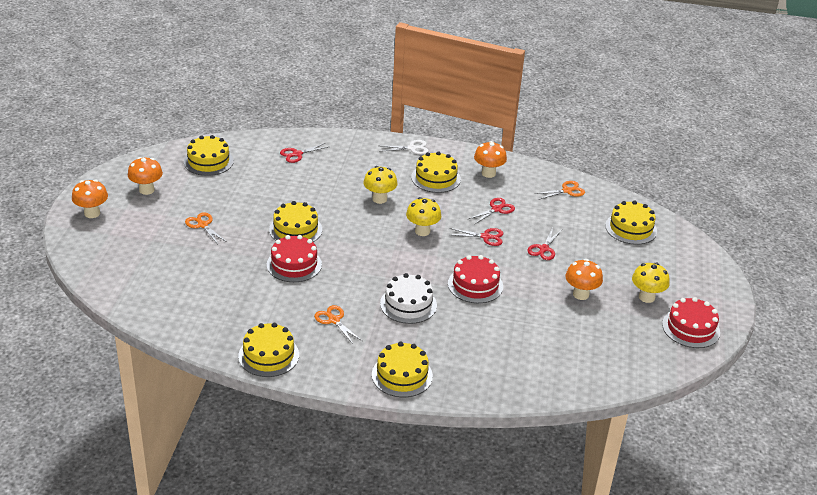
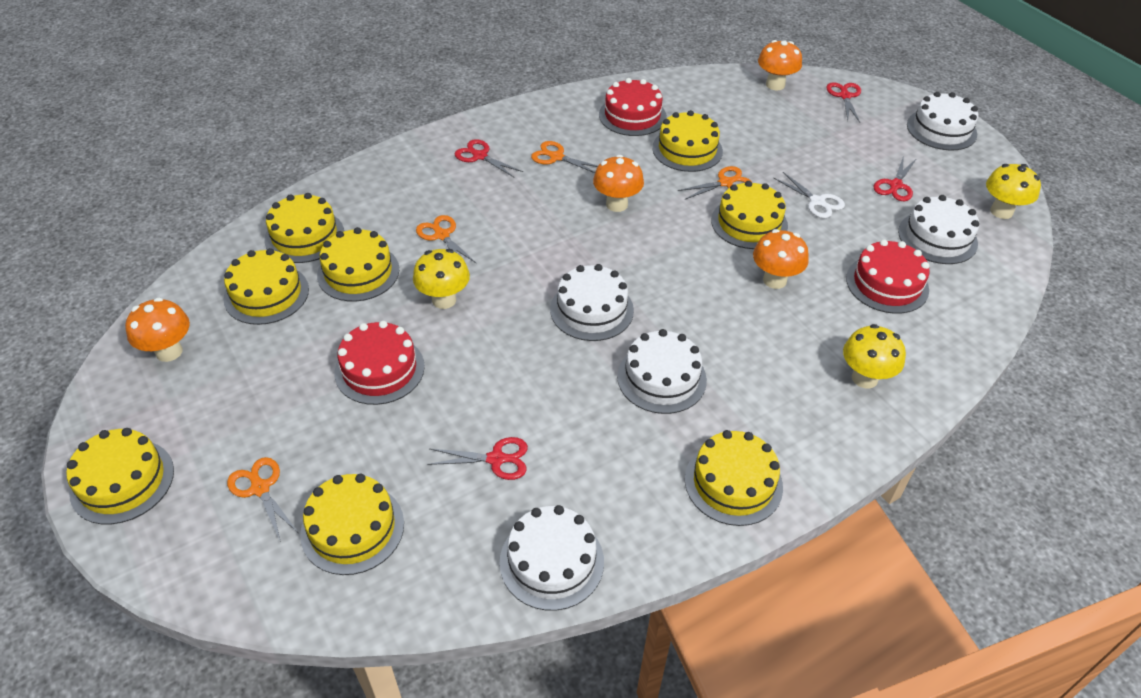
orange scissors: [185,212,227,244] [314,305,362,344] [534,181,585,200] = 3 -> [227,457,298,542] [416,215,477,264] [531,141,598,173] [678,166,752,200] = 4
white cake: [380,273,437,324] = 1 -> [500,505,604,611] [550,264,634,341] [617,329,707,414] [898,195,979,264] [907,92,978,150] = 5
yellow cake: [184,135,234,176] [238,323,299,377] [269,201,322,242] [372,342,433,397] [411,151,461,193] [605,201,657,245] = 6 -> [66,428,174,524] [223,248,309,325] [264,193,344,263] [300,474,404,575] [317,227,399,301] [652,110,723,172] [685,430,783,526] [711,181,788,249] = 8

